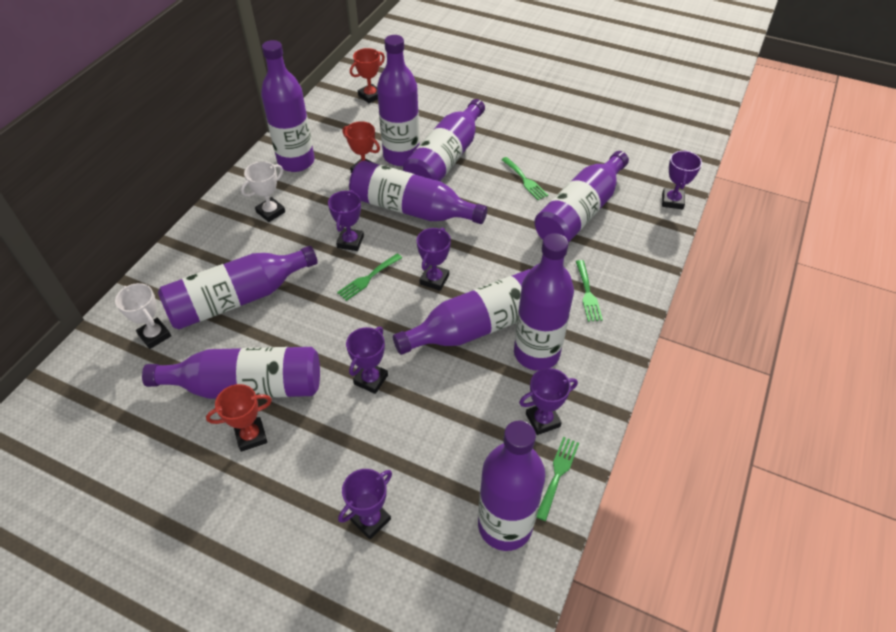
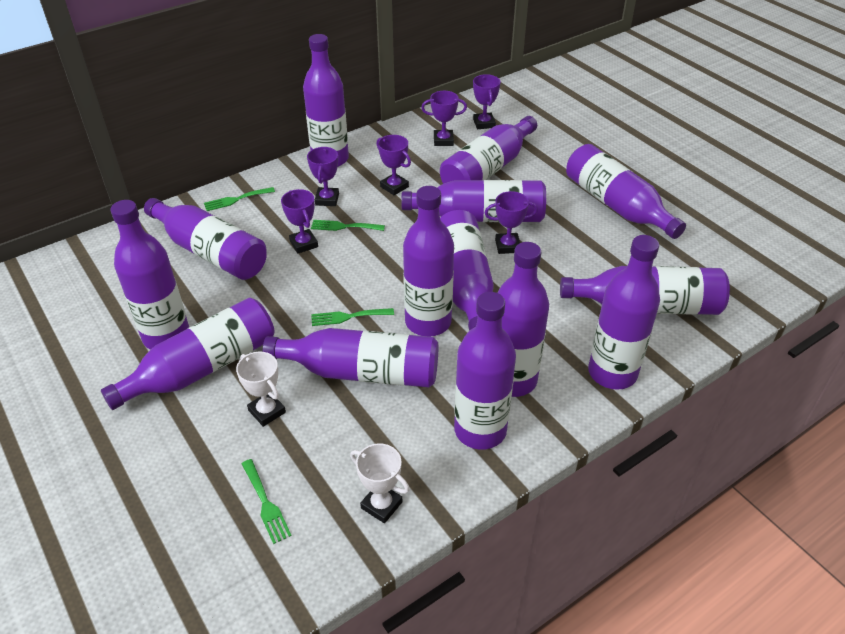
purple bottle: [142,347,320,399] [158,246,318,330] [261,40,315,172] [349,160,487,224] [377,35,420,166] [393,269,531,355] [403,99,485,181] [478,420,546,551] [514,233,574,371] [534,151,629,243] = 10 -> [101,298,274,410] [110,200,189,350] [144,198,267,280] [263,328,438,388] [303,34,349,167] [401,180,546,222] [403,186,454,337] [440,116,537,184] [440,210,494,331] [454,292,516,450] [497,242,549,397] [560,266,730,315] [566,144,686,239] [588,235,660,390] = 14
red trophy: [206,384,272,452] [343,121,380,173] [350,48,385,103] = 3 -> none = 0

